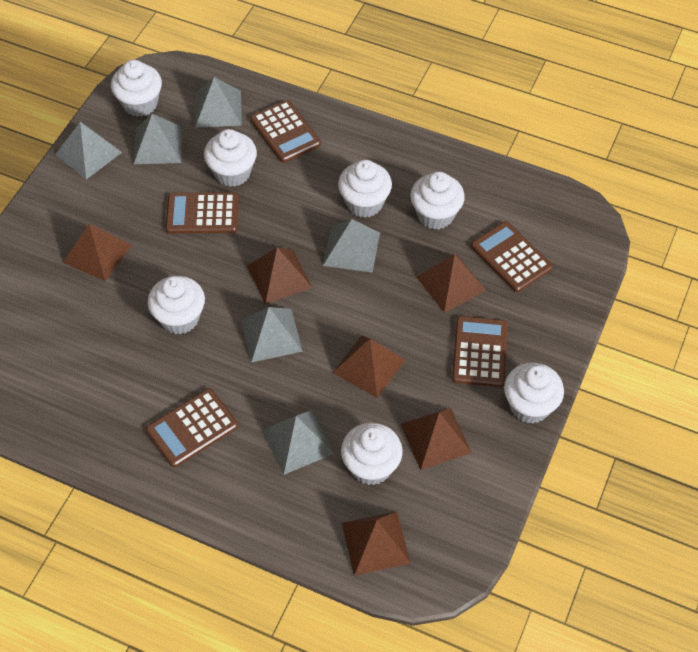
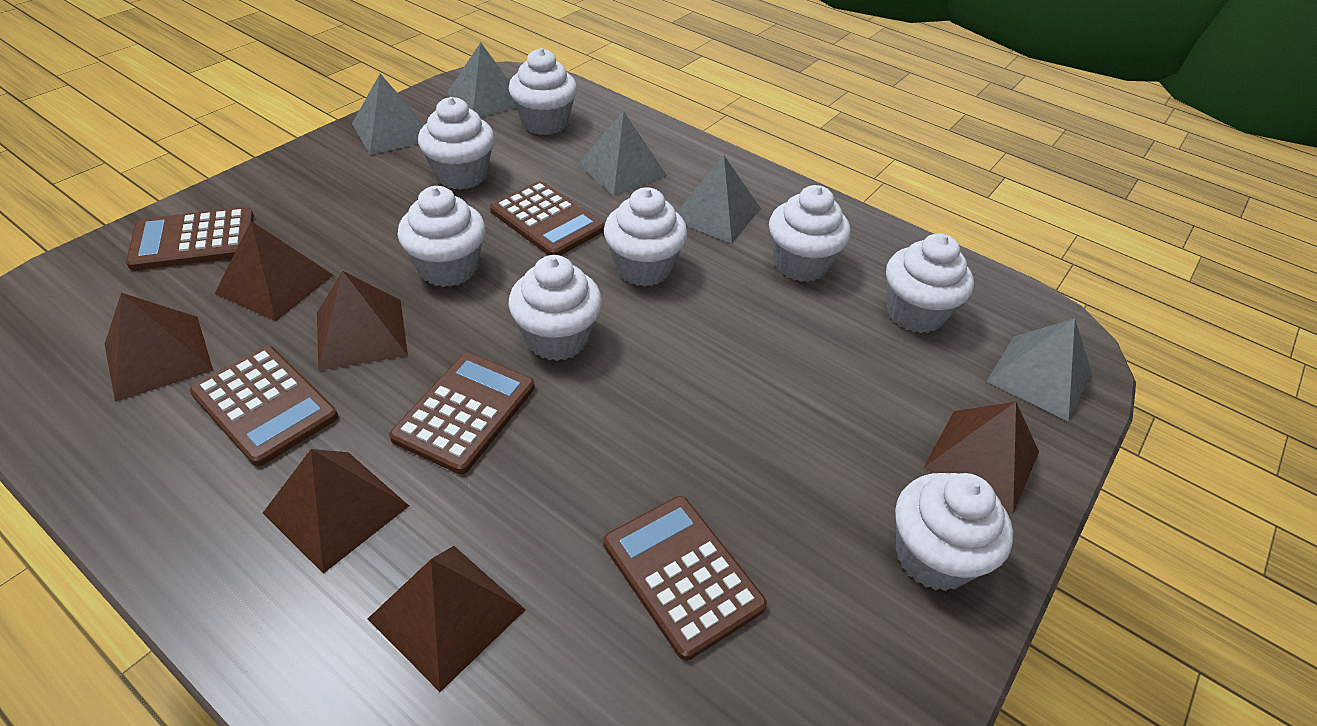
grey pyramid: [55,122,122,179] [133,114,183,164] [195,77,242,128] [241,307,303,362] [262,410,334,475] [323,219,380,273] = 6 -> [352,74,423,155] [447,42,516,117] [578,111,667,196] [677,155,761,243] [986,318,1092,422] = 5
white cupcake: [111,60,162,117] [148,276,205,334] [204,129,257,187] [338,160,392,217] [341,423,403,485] [410,171,465,229] [504,362,564,424] = 7 -> [398,186,486,287] [418,97,495,190] [509,48,577,135] [509,255,602,361] [604,187,688,287] [769,185,851,282] [886,233,974,333] [895,473,1013,591] = 8

